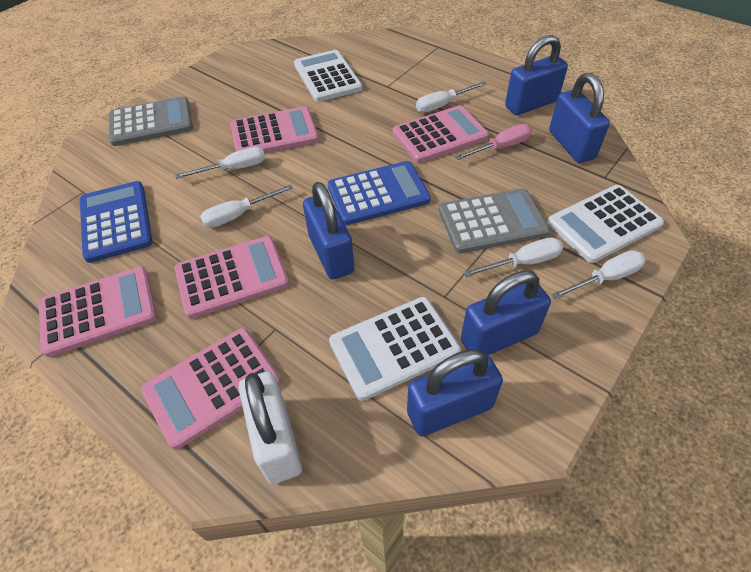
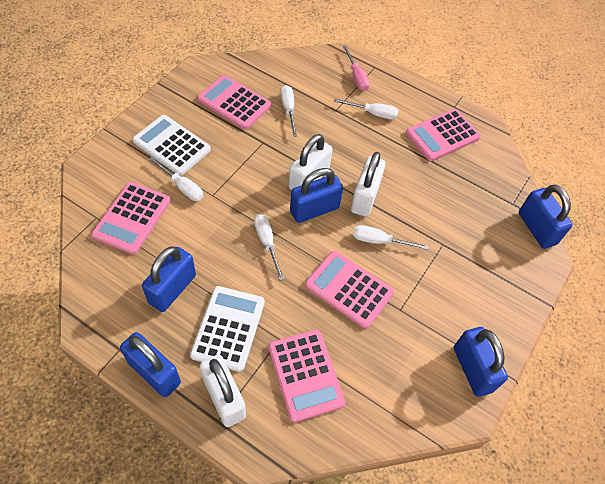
blue calculator: [80,181,153,263] [328,161,431,225] = 2 -> none = 0
grey calculator: [109,96,193,146] [439,188,550,253] = 2 -> none = 0
white calculator: [294,50,362,102] [329,297,461,401] [547,185,664,263] = 3 -> [133,115,211,176] [190,286,265,372] = 2
white padlock: [239,372,302,484] = 1 -> [200,354,246,427] [289,134,333,190] [351,152,386,217] = 3

